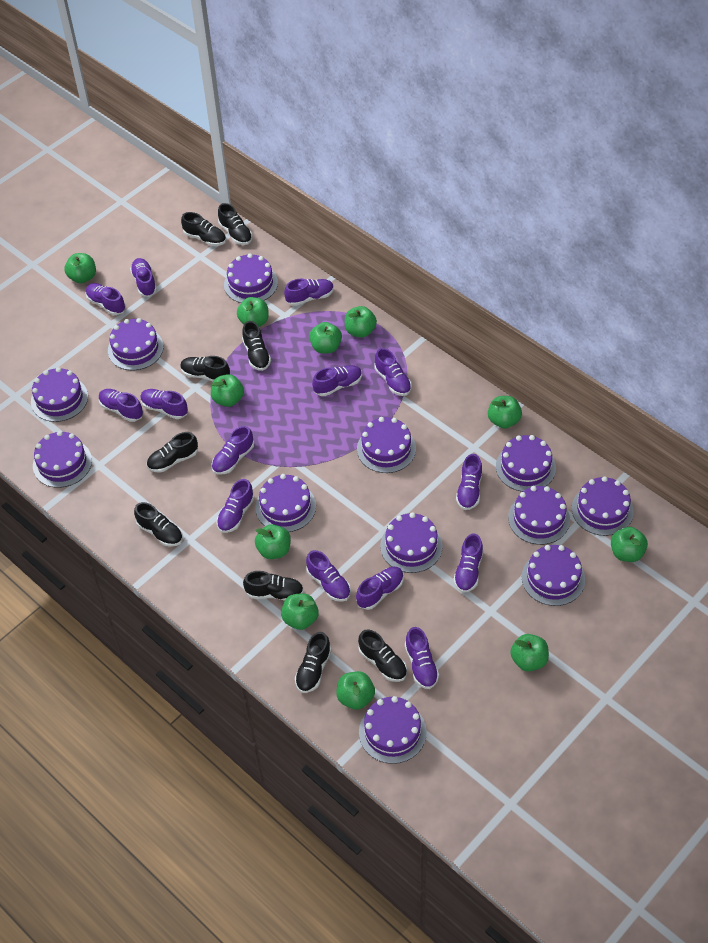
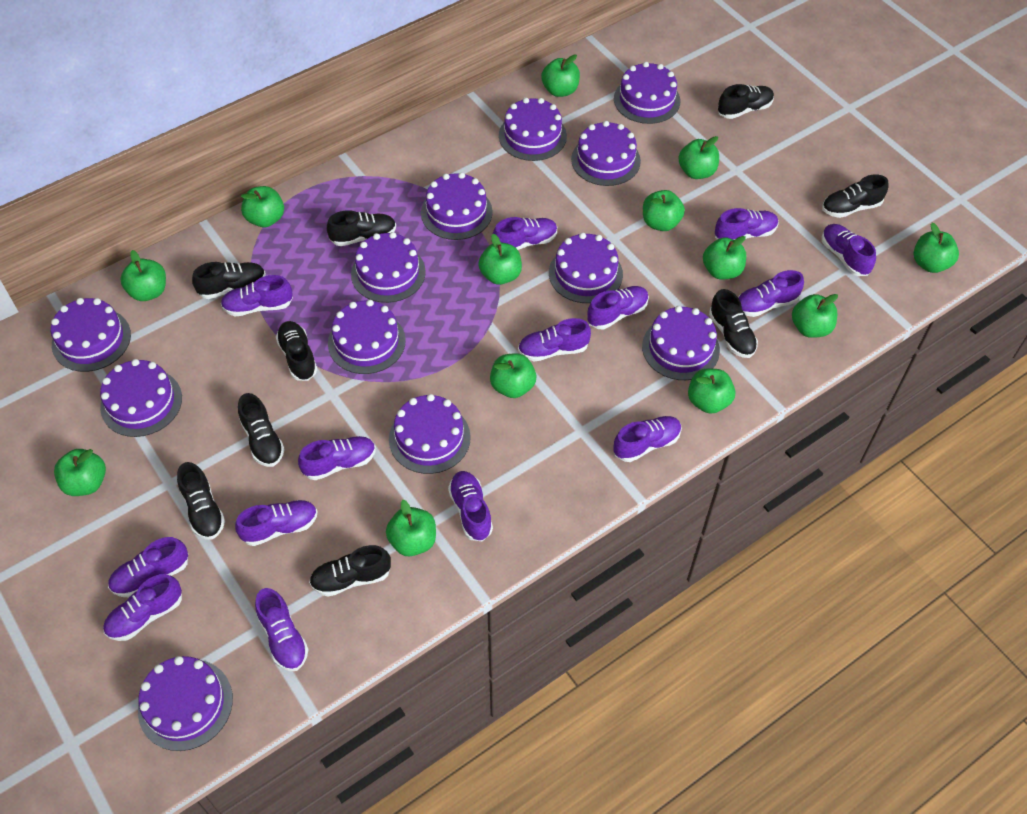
green apple: [64,253,96,283] [211,374,244,407] [237,297,269,327] [255,524,291,559] [281,593,319,630] [309,322,342,354] [336,671,375,710] [345,306,377,338] [488,396,522,429] [510,634,549,672] [611,527,648,562] = 11 -> [54,449,106,496] [120,250,166,301] [241,186,284,227] [386,500,436,556] [478,234,522,285] [490,353,536,398] [541,54,580,97] [643,190,685,231] [678,136,719,179] [688,368,735,414] [703,236,746,280] [792,294,838,338] [914,223,959,273] = 13

